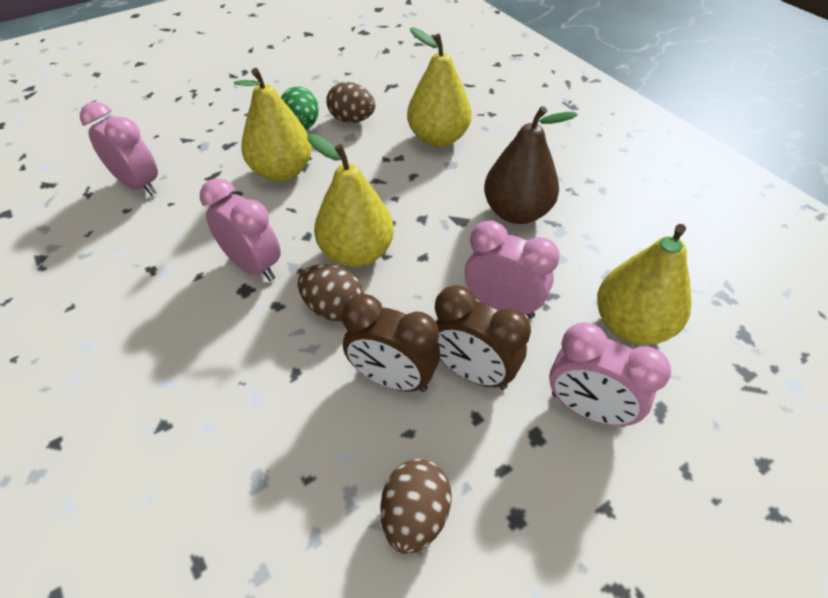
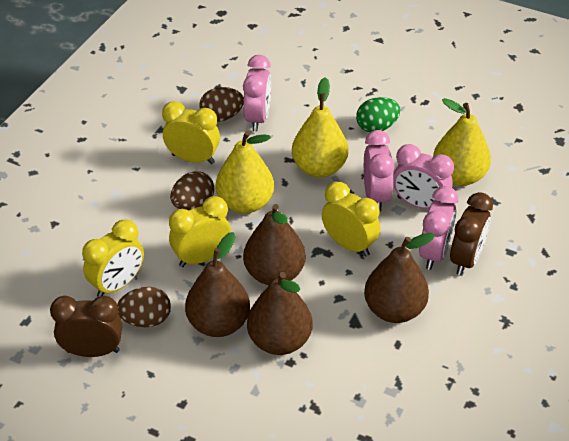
brown pear: [484,106,578,224] = 1 -> [185,232,250,337] [243,204,305,285] [247,272,313,355] [364,233,435,323] = 4
yellow clock: none = 0 -> [82,219,144,297] [162,101,220,164] [169,196,231,267] [322,182,380,256] = 4
yellow pear: [234,68,312,182] [307,134,394,267] [407,27,471,147] [597,224,692,345] = 4 -> [216,131,274,214] [292,77,348,178] [433,98,491,186] = 3

